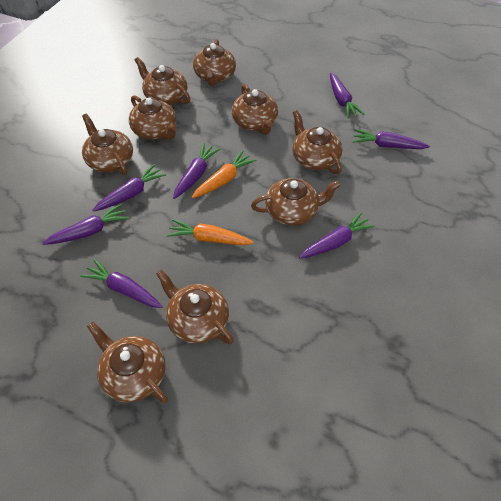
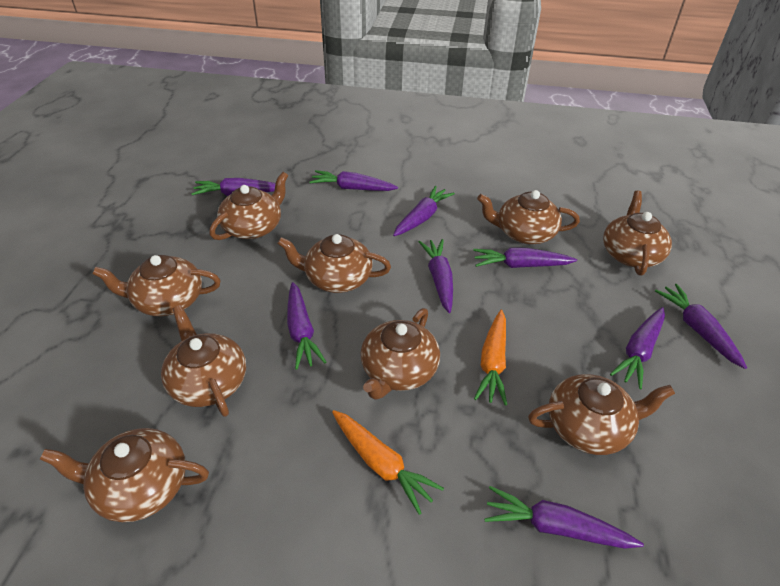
purple carrot: [42,204,129,245] [80,259,163,308] [92,164,166,212] [173,143,220,199] [299,212,375,259] [330,73,365,118] [353,129,430,149] = 7 -> [192,178,275,196] [287,282,326,370] [310,170,398,191] [393,186,455,236] [419,239,453,313] [473,248,577,268] [484,486,644,549] [610,307,665,389] [655,284,747,369] = 9

